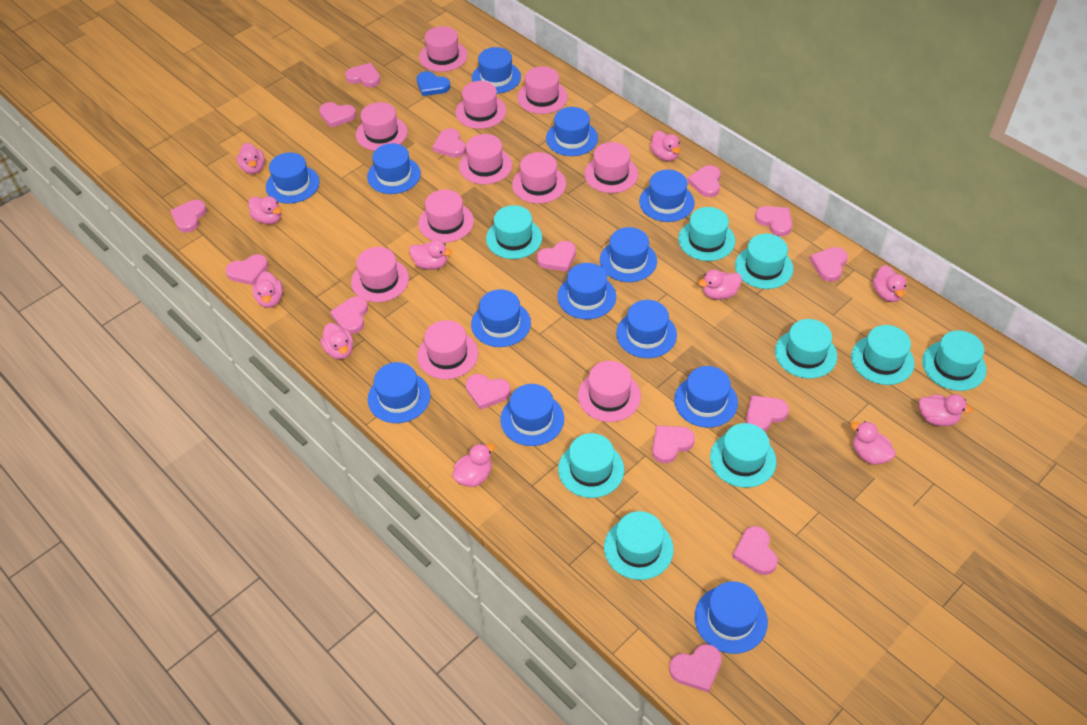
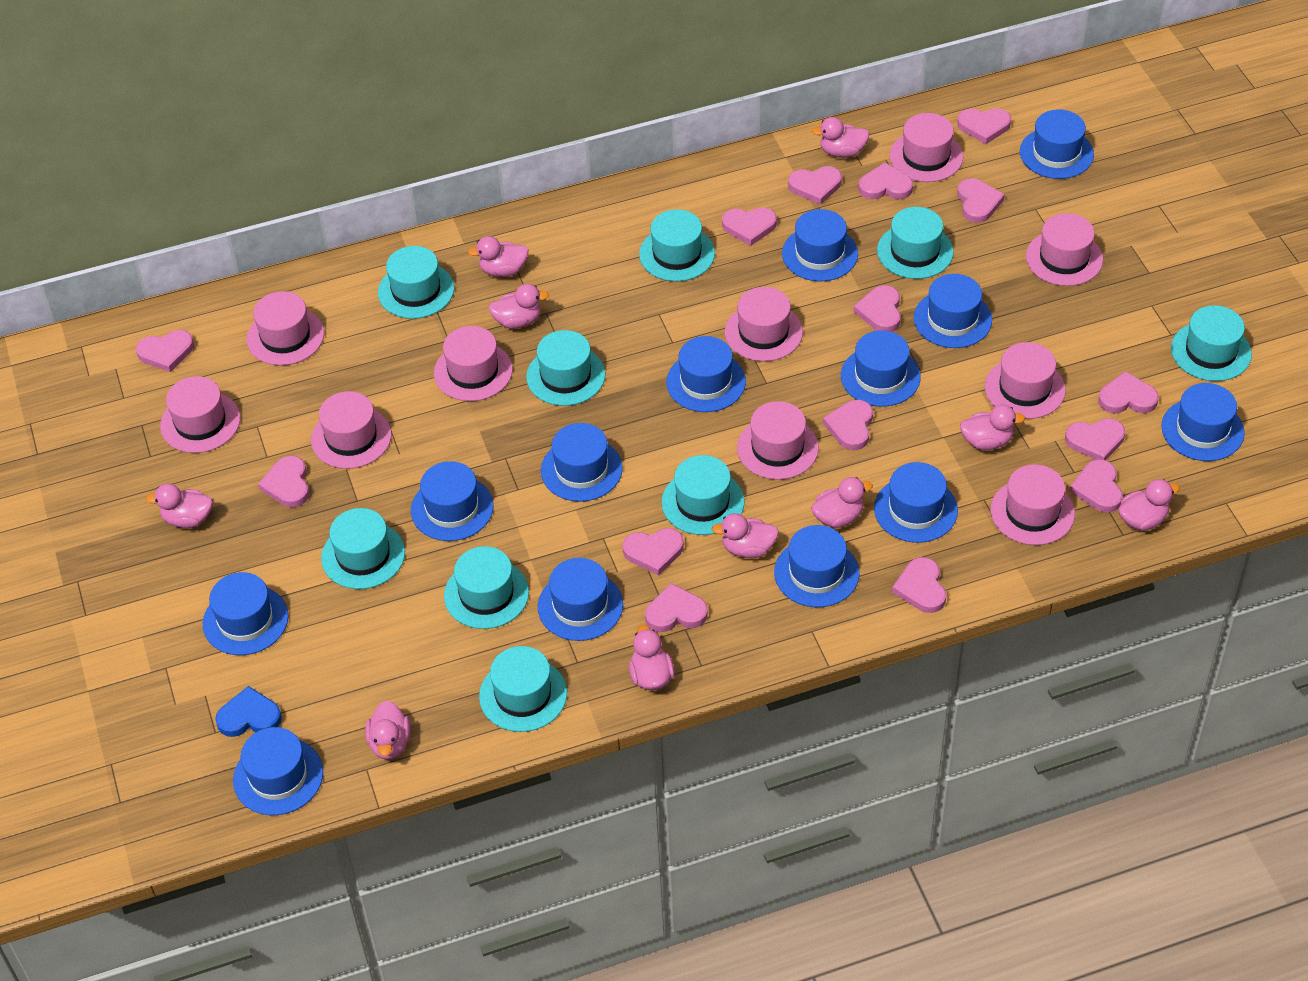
pink duck: [237,143,265,174] [249,196,282,225] [252,271,283,308] [320,323,353,359] [409,240,452,270] [452,443,495,487] [650,131,680,161] [698,269,742,300] [851,421,896,465] [873,265,906,302] [919,394,973,426] = 11 -> [146,483,213,528] [365,701,411,760] [468,236,529,277] [489,284,549,329] [629,625,674,690] [712,513,779,558] [811,477,873,528] [812,117,870,158] [960,405,1025,450] [1118,479,1180,530] = 10
pink hat: [351,247,409,302] [356,102,408,151] [417,320,478,379] [418,190,474,243] [419,26,468,72] [456,81,506,129] [459,134,512,185] [512,152,566,204] [517,66,568,114] [578,361,641,422] [584,142,638,193] = 11 -> [160,376,240,453] [247,291,324,366] [311,391,391,469] [434,326,513,401] [725,287,803,361] [737,401,819,480] [889,113,963,182] [985,342,1066,419] [991,464,1075,545] [1026,213,1103,286] = 10

